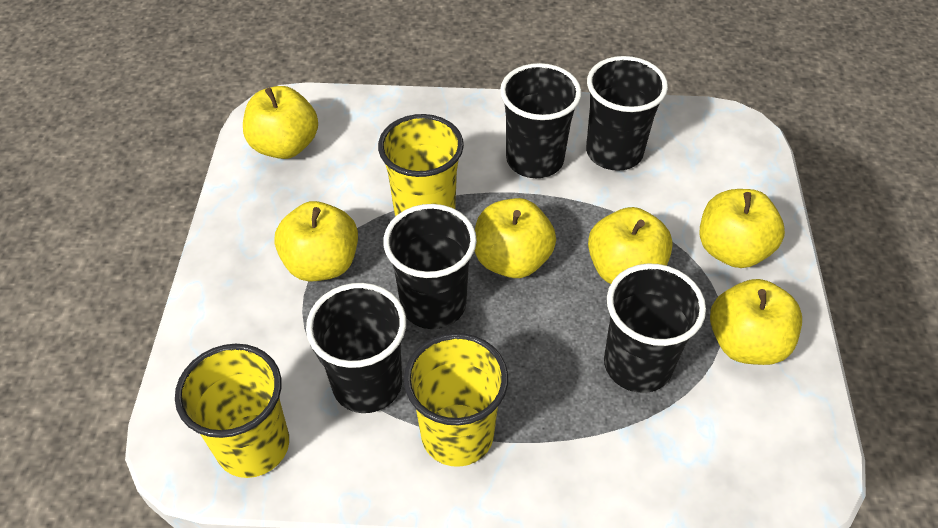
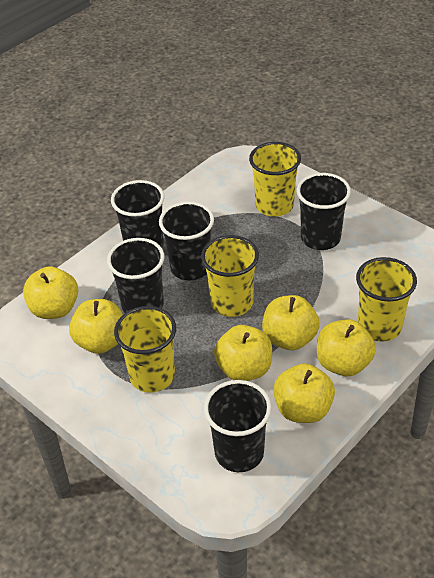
yellow cup: [175,344,289,478] [378,114,464,217] [404,333,508,467] = 3 -> [114,306,176,393] [201,235,259,317] [249,142,301,217] [356,257,417,342] = 4

